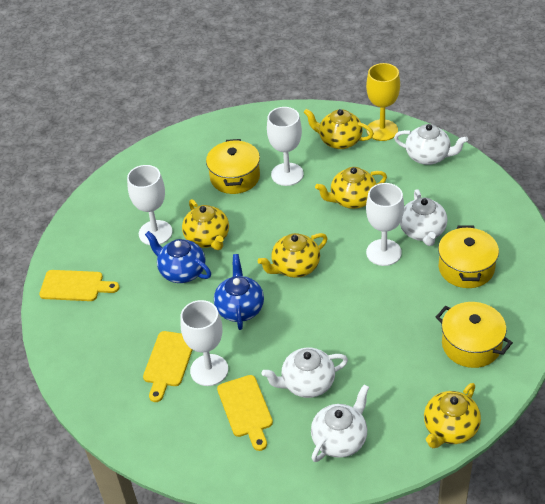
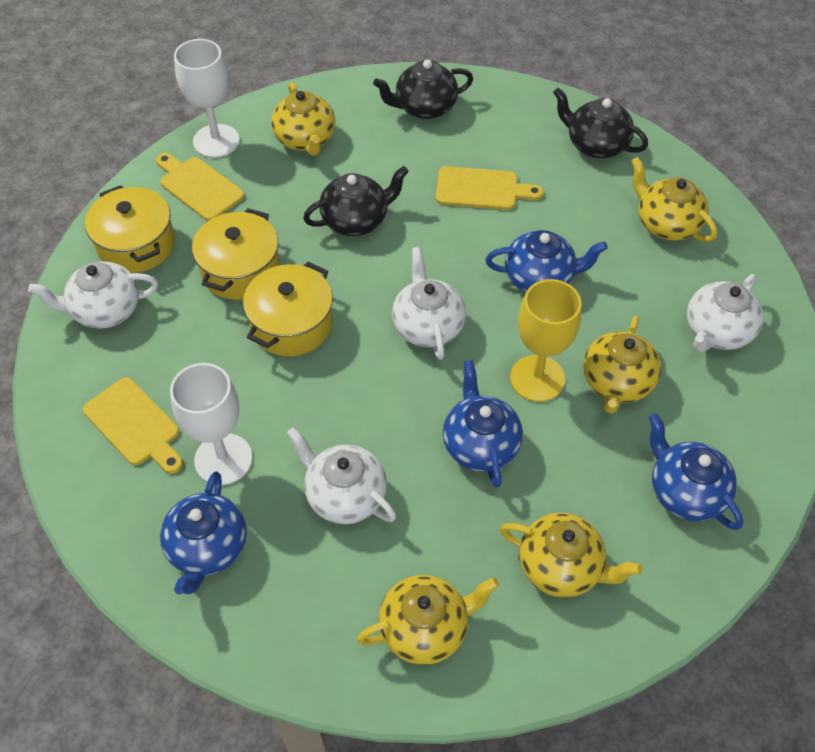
black teapot: none = 0 -> [303,166,409,236] [373,59,473,119] [553,87,648,158] = 3
blue teapot: [145,231,211,283] [214,254,264,330] = 2 -> [160,471,247,595] [443,360,523,488] [485,230,608,292] [649,413,743,530] = 4
white goblet: [127,165,173,245] [181,300,228,386] [267,107,304,186] [366,183,404,266] = 4 -> [170,363,253,485] [174,39,240,158] = 2

